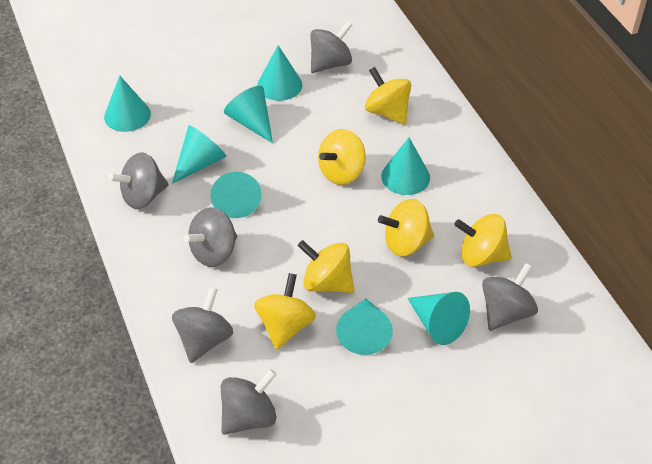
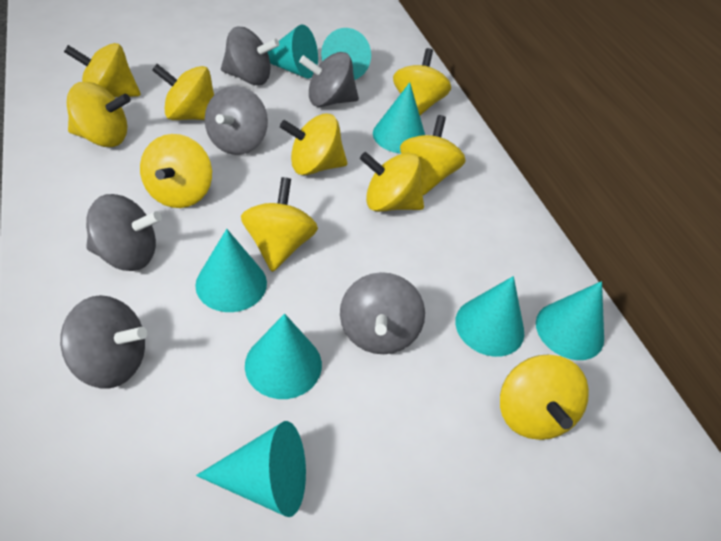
yellow spinning top: [254,273,316,350] [298,240,354,293] [318,129,366,185] [365,67,411,125] [378,199,434,257] [454,214,512,267] = 6 -> [64,43,141,97] [67,82,131,147] [140,134,212,208] [152,64,214,120] [241,177,318,272] [280,114,347,175] [360,152,424,212] [393,48,451,115] [400,115,466,195] [500,355,589,440] = 10

